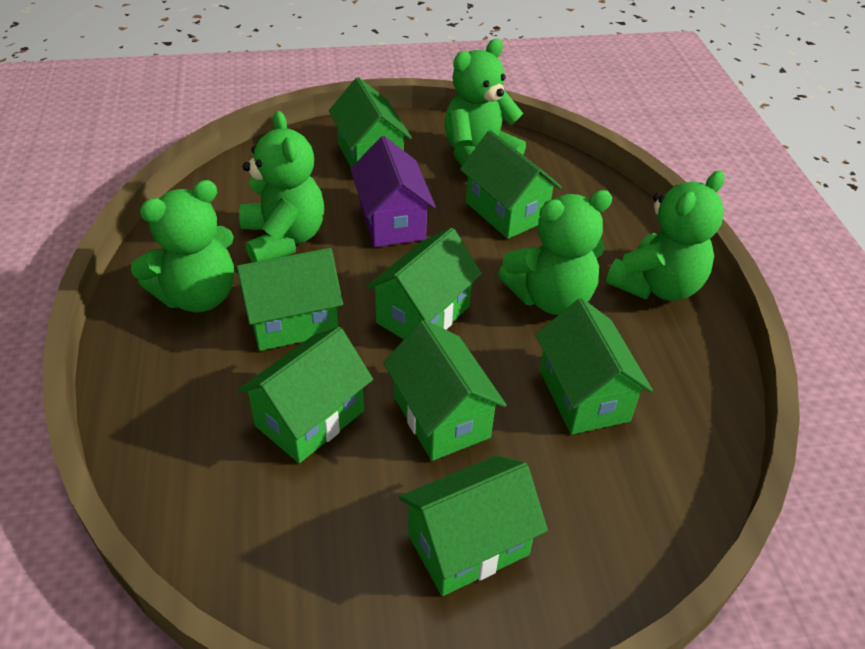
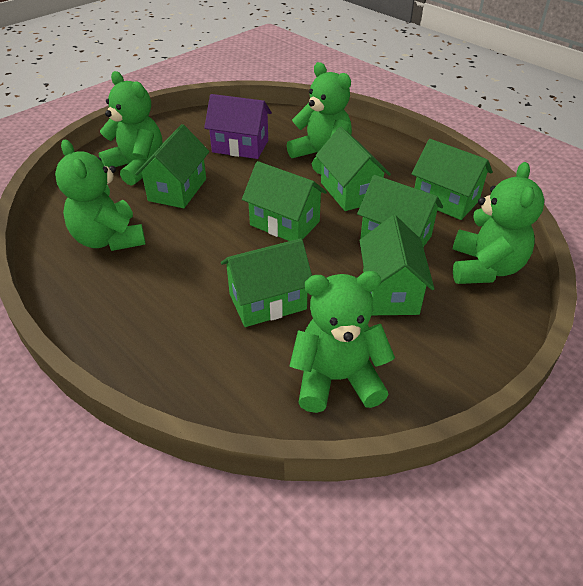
green house: [236,248,343,351] [238,327,373,463] [329,77,412,167] [365,228,482,339] [383,320,507,461] [399,455,548,596] [460,130,562,239] [536,298,653,435] = 8 -> [135,124,209,208] [221,238,312,327] [242,161,327,241] [316,127,391,211] [357,175,443,247] [359,215,435,315] [412,139,493,220] = 7

